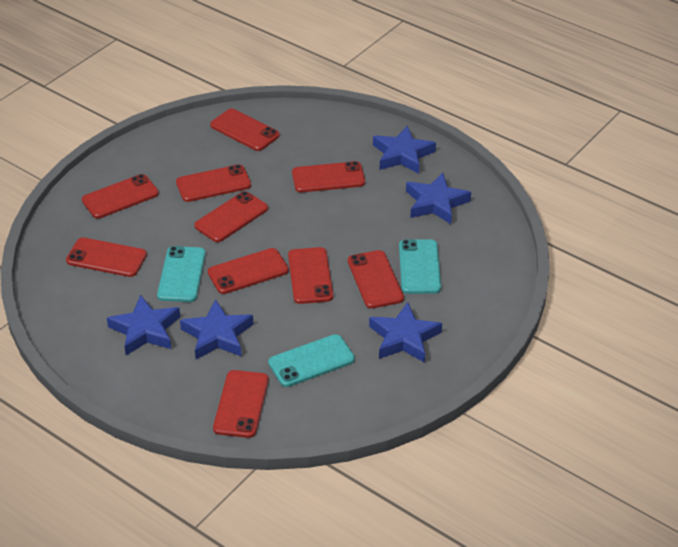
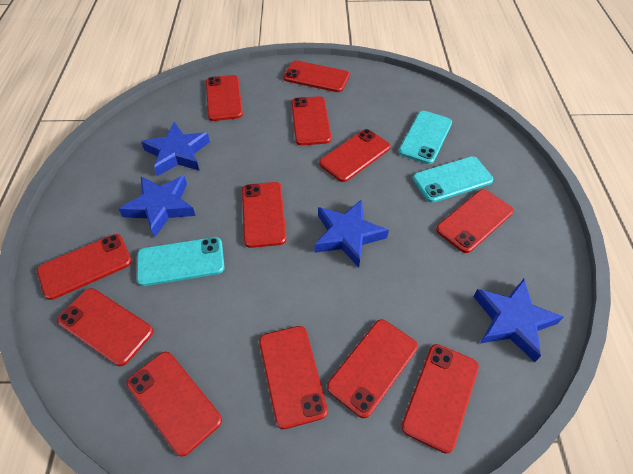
blue star: [107,295,180,355] [180,299,253,359] [369,302,442,363] [373,125,436,174] [406,173,471,224] = 5 -> [119,176,195,237] [141,122,210,176] [314,199,389,267] [473,279,563,362] = 4
red phone: [66,237,147,277] [82,174,159,219] [176,164,251,202] [194,191,268,242] [208,248,289,294] [210,109,280,151] [213,370,269,438] [288,247,333,304] [292,161,365,193] [348,250,404,309] = 10 -> [37,234,132,300] [57,288,153,366] [127,352,222,457] [206,75,243,121] [242,182,287,248] [259,326,328,429] [283,61,350,92] [291,96,331,145] [319,129,391,182] [327,319,418,418] [401,344,479,454] [436,189,513,253] = 12

